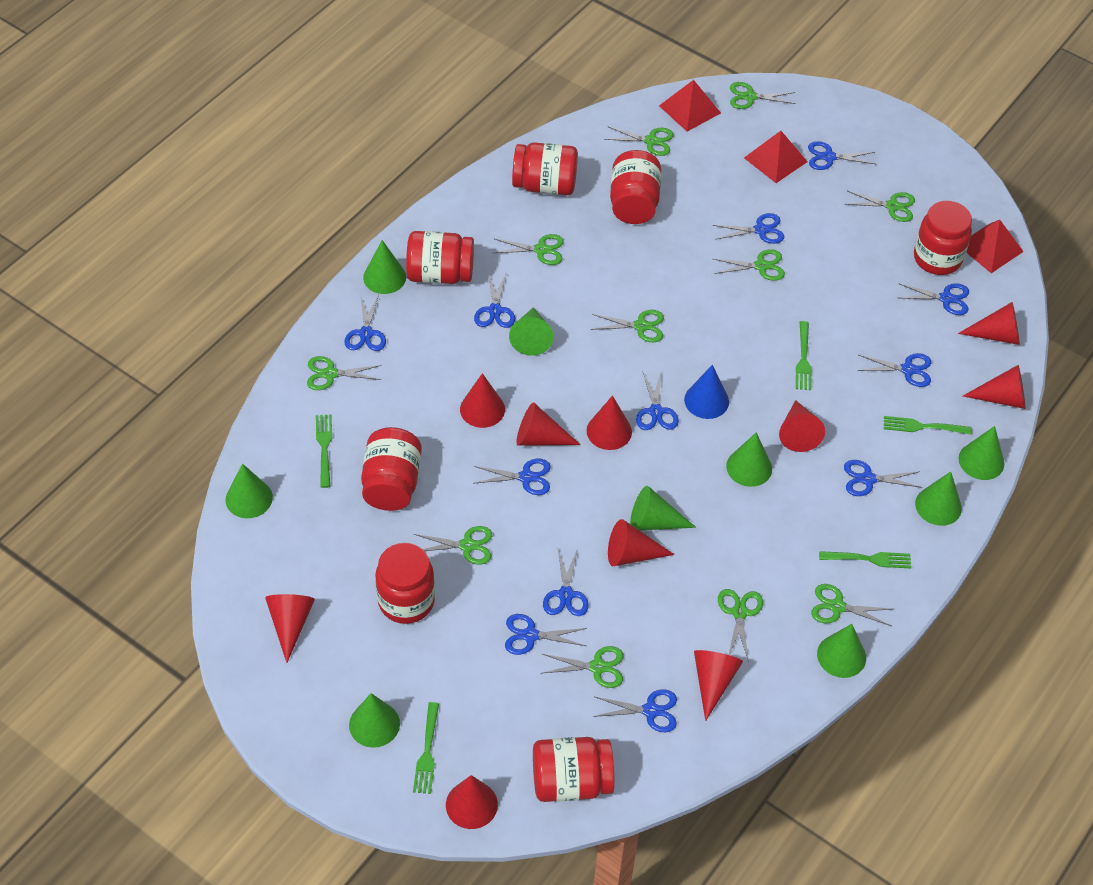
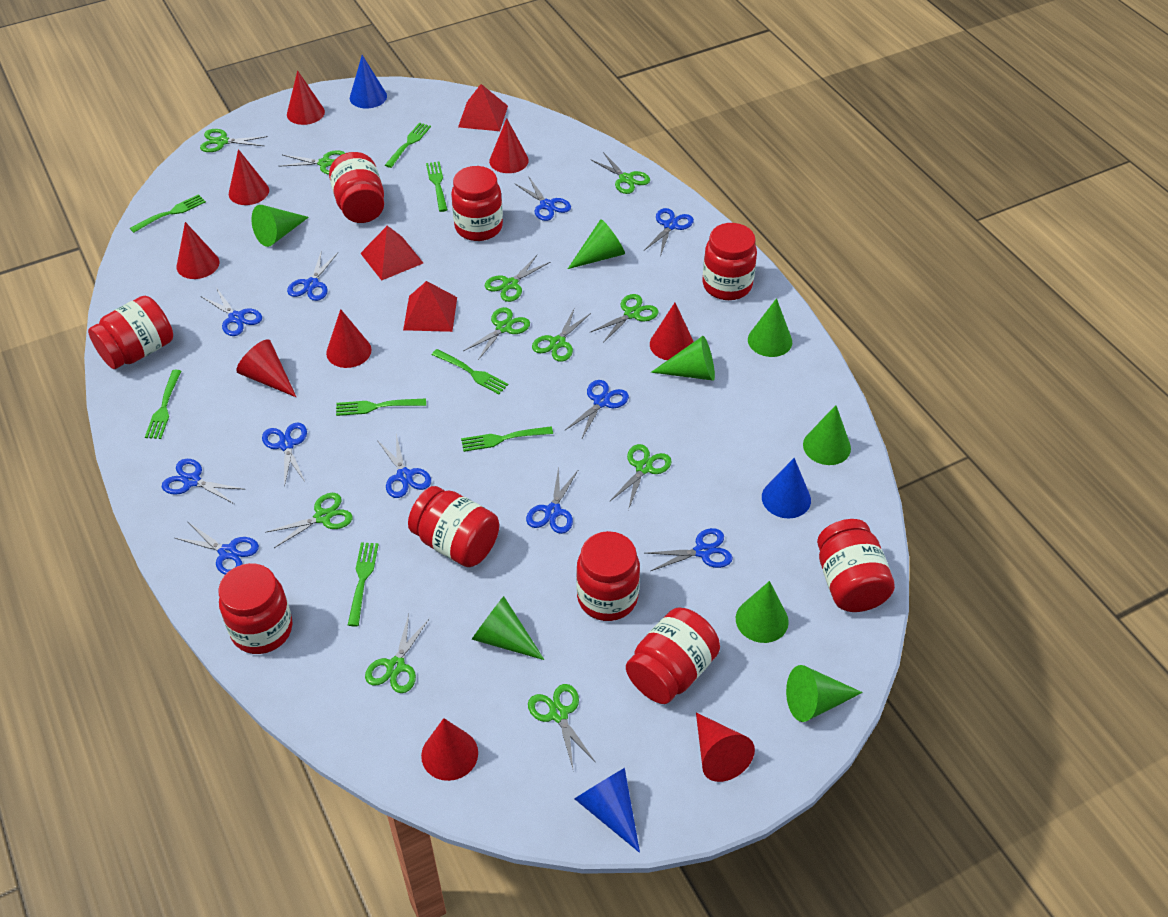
blue cone: [684,365,729,419] = 1 -> [350,55,387,109] [575,768,640,853] [762,458,811,519] = 3
blue scissors: [344,295,386,351] [473,459,550,495] [474,272,515,328] [505,614,587,655] [543,548,589,616] [593,689,677,732] [636,371,679,430] [713,213,785,244] [808,141,875,170] [844,460,922,496] [857,353,931,387] [898,283,969,315] = 12 -> [162,459,246,504] [175,522,259,575] [201,287,262,336] [262,423,307,487] [287,250,338,301] [377,434,431,498] [514,177,571,221] [526,466,578,534] [564,380,629,440] [645,208,694,256] [645,528,733,571] = 11
green cone: [226,464,273,518] [349,693,400,748] [363,240,406,294] [509,307,554,356] [630,486,696,531] [726,432,772,487] [817,624,866,678] [915,472,962,526] [959,426,1004,480] = 9 -> [252,205,309,247] [471,596,544,660] [568,219,625,269] [651,336,715,381] [736,581,789,643] [748,298,792,357] [786,665,863,722] [803,405,851,465] = 8
green fork: [316,414,332,488] [413,702,439,794] [796,321,812,390] [819,551,911,568] [884,416,972,435] = 5 -> [130,194,206,233] [145,370,181,439] [336,399,426,416] [348,543,379,626] [385,123,431,168] [426,161,448,212] [432,349,508,394] [461,426,553,452] = 8
red cone: [265,594,315,663] [446,775,498,829] [460,373,505,428] [516,402,581,446] [587,396,632,450] [608,519,675,566] [694,650,743,721] [779,400,825,452] [958,302,1020,345] [963,365,1026,409] = 10 -> [177,222,219,279] [229,149,269,205] [236,339,296,397] [287,70,325,125] [326,309,371,368] [421,718,478,781] [489,118,529,173] [650,303,693,360] [696,713,755,782] = 9
red jar: [361,427,422,511] [375,543,435,624] [406,231,474,284] [512,142,578,195] [533,737,615,802] [610,150,661,224] [914,201,972,275] = 7 -> [88,296,173,369] [218,563,292,654] [329,152,384,223] [408,486,499,567] [451,166,503,241] [576,531,640,621] [626,608,720,704] [702,223,757,300] [817,519,895,612] = 9

